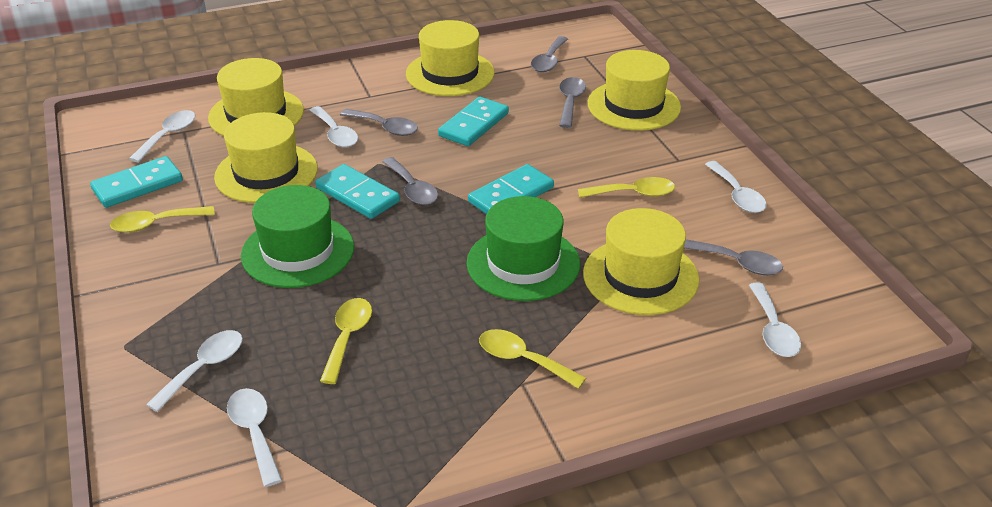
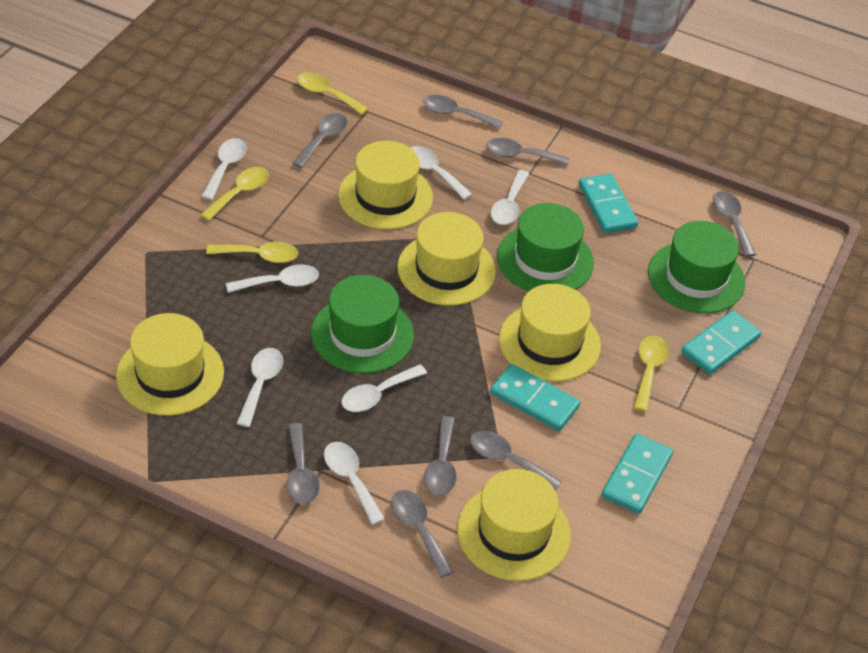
green hat: [241,185,354,288] [466,196,580,301] = 2 -> [311,275,414,374] [497,203,594,292] [648,221,745,313] = 3
grey spoon: [340,109,418,136] [382,157,438,205] [531,36,568,72] [559,77,586,128] [684,239,783,275] = 5 -> [286,423,319,504] [292,113,347,168] [391,490,454,578] [423,95,503,129] [424,416,456,496] [470,431,562,490] [486,138,570,165] [713,191,756,257] = 8
white spoon: [129,110,195,162] [146,330,243,412] [227,388,282,487] [310,106,358,148] [705,161,767,213] [749,282,801,357] = 6 -> [201,138,247,200] [226,264,319,293] [236,348,283,427] [324,442,385,525] [342,364,427,412] [410,146,473,200] [491,170,529,225] = 7

